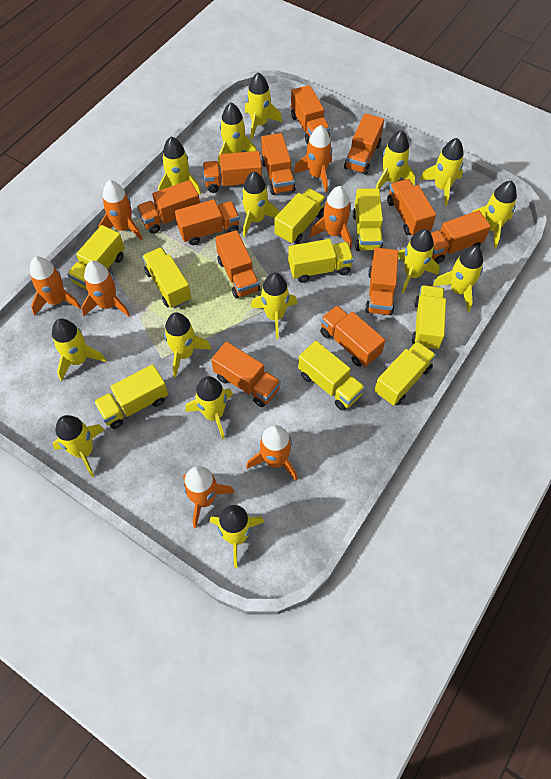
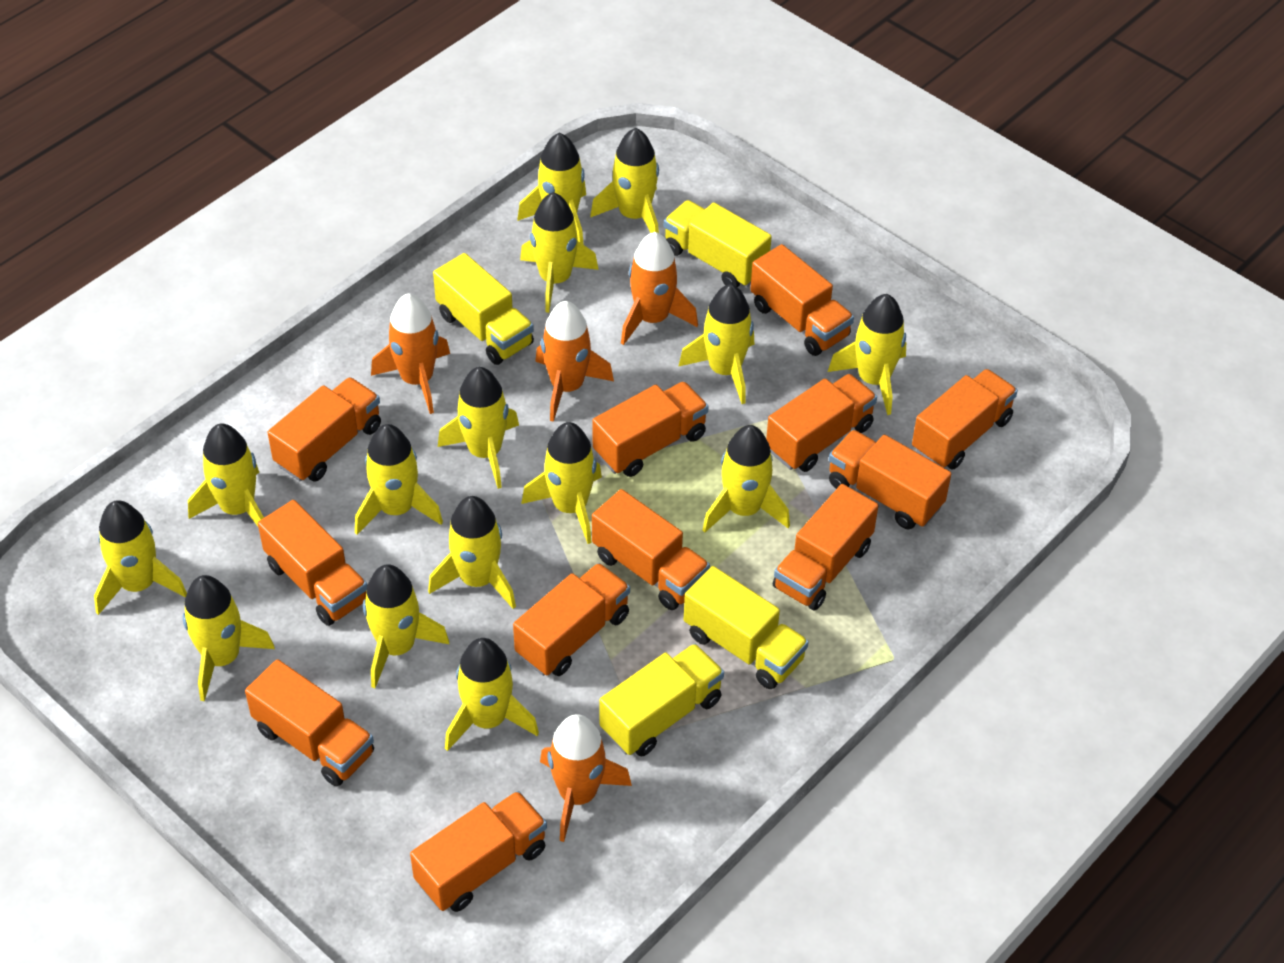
orange rocket: [30,256,81,316] [81,261,130,317] [98,180,143,241] [183,466,234,528] [246,425,298,481] [294,125,332,192] [310,186,352,249] = 7 -> [371,293,450,414] [535,301,614,422] [540,714,632,842] [621,232,698,345] = 4
yellow truck: [67,225,125,290] [94,364,168,429] [142,247,191,309] [274,188,326,244] [288,239,354,283] [298,341,365,411] [353,188,383,251] [374,341,436,406] [412,285,446,350] = 9 -> [433,253,534,365] [599,643,724,757] [664,200,772,287] [684,566,809,689] = 4

